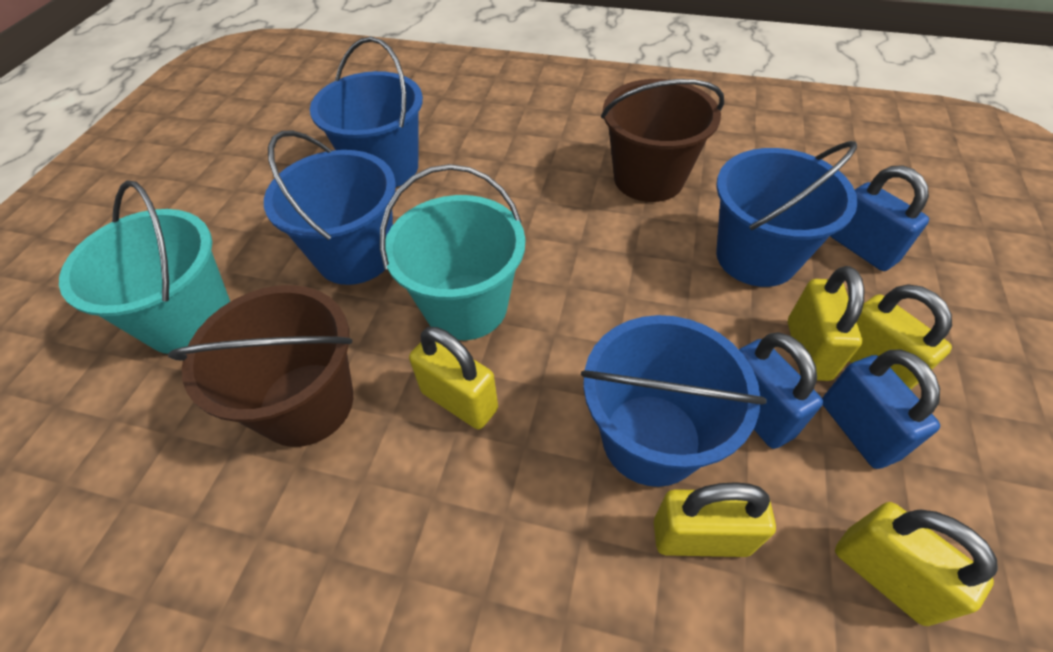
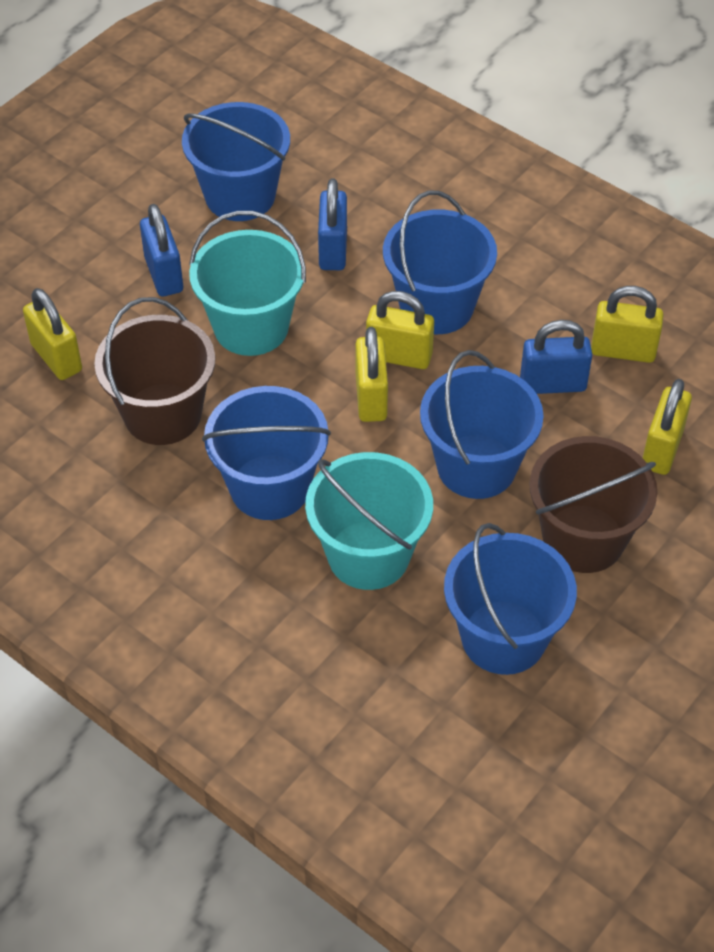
blue bucket: [264,130,396,285] [310,37,423,187] [581,315,767,487] [716,141,858,287] = 4 -> [182,102,290,221] [202,386,331,520] [383,191,497,334] [420,350,544,499] [444,523,577,675] = 5

